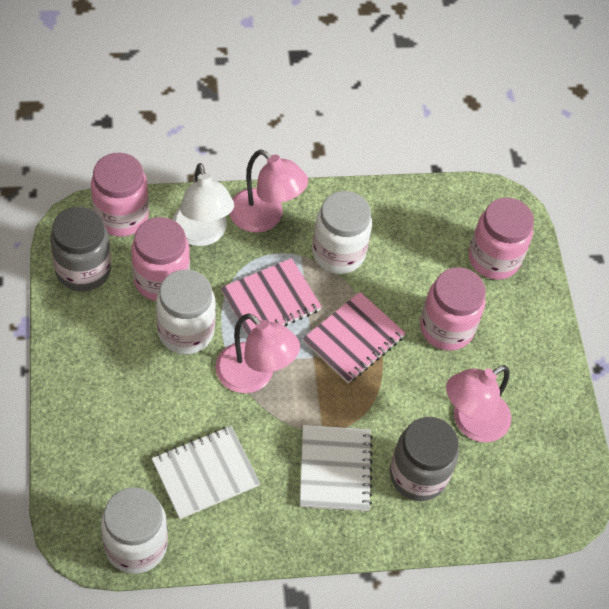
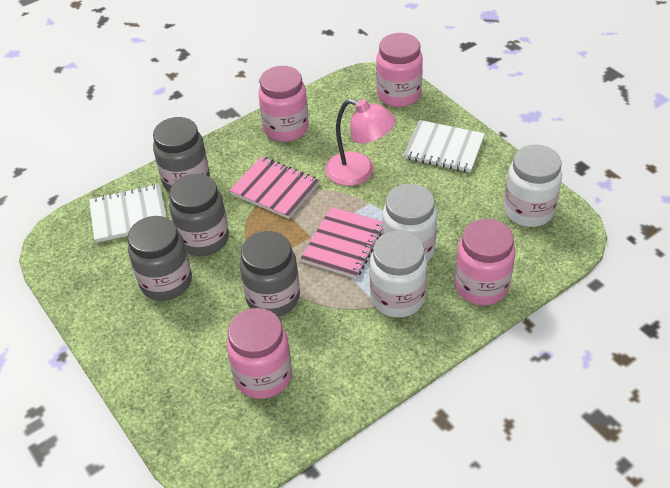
grey jar: [50,207,111,291] [390,417,459,501] = 2 -> [128,216,192,301] [153,117,210,192] [169,174,229,256] [239,231,300,317] = 4
pink lamp: [215,313,300,393] [230,150,308,233] [446,365,511,442] = 3 -> [325,99,396,186] = 1
white lamp: [173,163,234,246] = 1 -> none = 0

